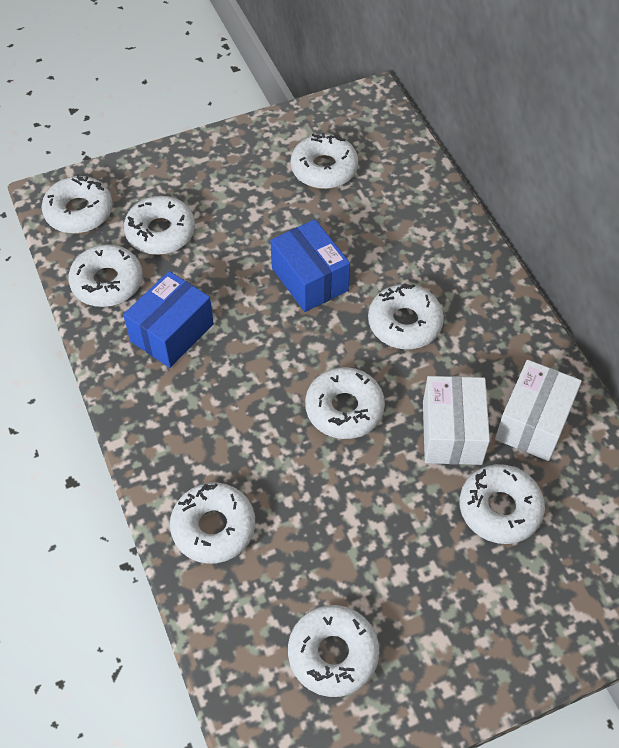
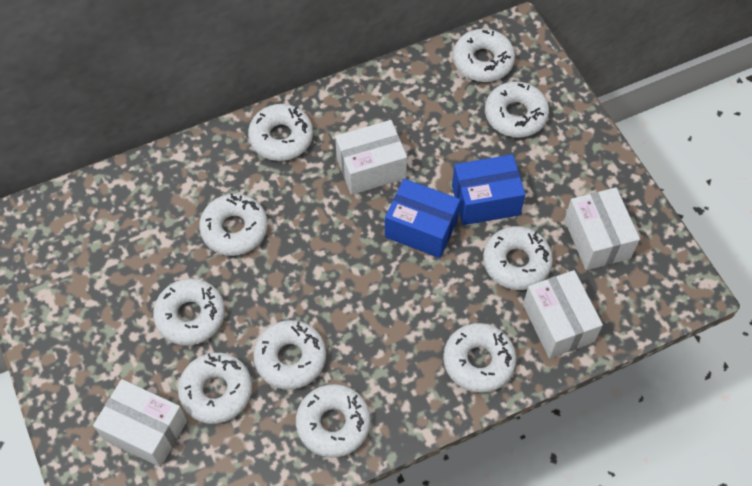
white box: [423,376,490,465] [495,360,582,461] = 2 -> [93,379,187,467] [335,120,407,195] [523,270,603,358] [564,188,640,270] = 4
white donut: [42,174,113,234] [68,244,143,307] [124,196,195,255] [170,483,255,564] [288,605,379,697] [291,133,358,189] [305,367,385,439] [368,283,444,349] [460,464,545,544] = 9 -> [153,278,225,346] [178,353,252,424] [199,193,268,256] [248,104,313,161] [253,320,326,390] [296,384,370,458] [443,323,516,393] [453,29,515,82] [483,226,553,290] [485,81,549,138] = 10

